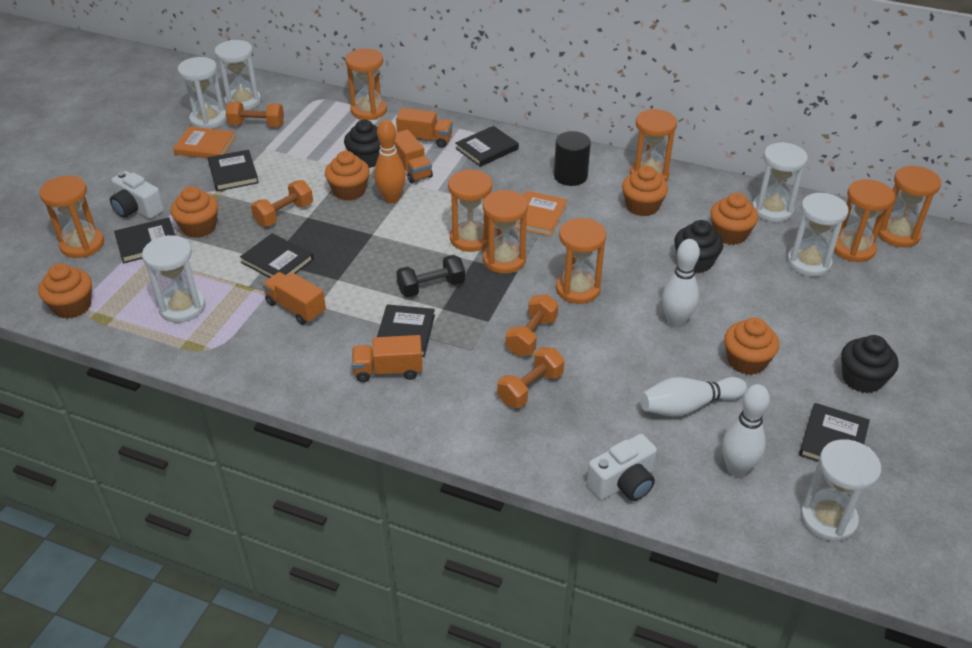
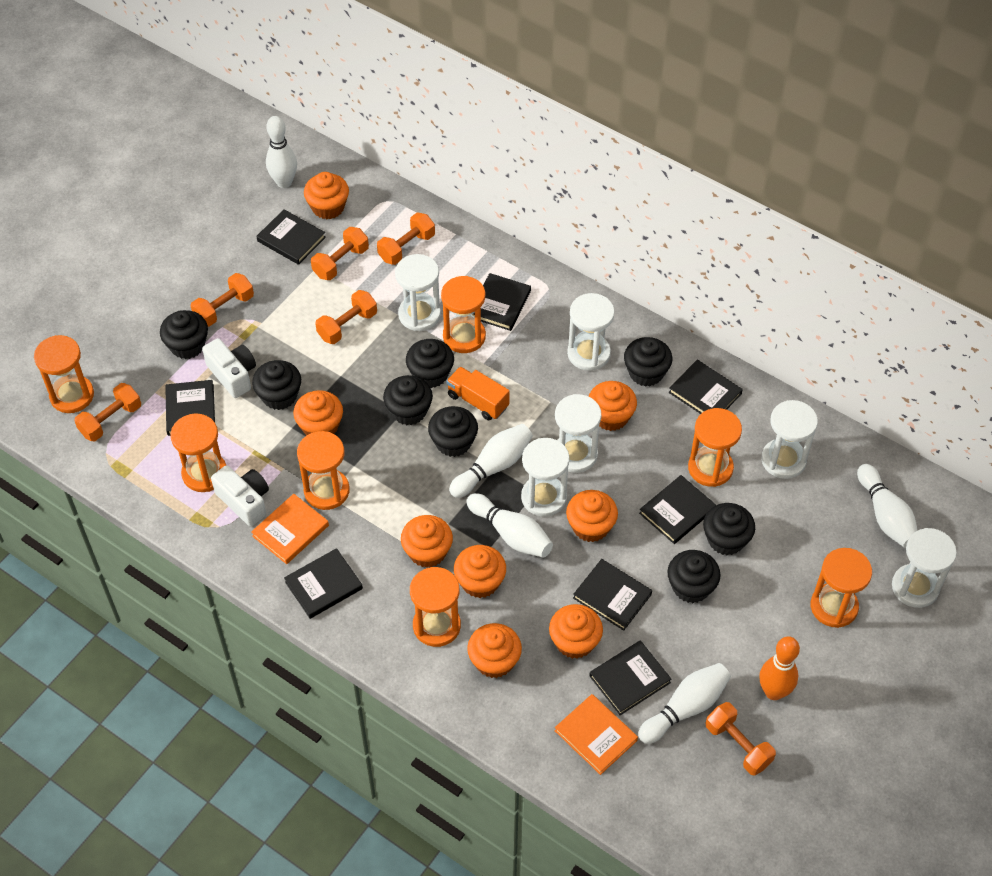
black book: [114,217,175,263] [208,150,259,191] [240,233,314,278] [377,304,435,357] [455,126,519,167] [799,403,870,462] = 6 -> [165,380,215,436] [256,209,326,265] [284,548,363,619] [472,273,531,331] [573,559,652,631] [589,640,671,715] [639,475,716,544] [669,360,743,414] = 8
black cupcake: [344,120,380,168] [674,220,724,273] [841,335,898,393] = 3 -> [160,310,208,359] [252,360,301,410] [383,375,433,425] [406,339,454,388] [428,406,478,457] [624,337,673,387] [667,550,721,603] [703,503,755,555] = 8
black cylinder: [554,131,591,186] = 1 -> none = 0
black dumbbell: [396,255,465,297] = 1 -> none = 0
orange cupcake: [38,263,92,319] [170,186,218,238] [325,151,370,201] [622,166,668,217] [710,193,758,245] [724,317,779,375] = 6 -> [293,390,343,436] [304,172,349,219] [401,515,453,568] [454,545,506,598] [467,623,522,678] [549,604,603,659] [566,490,618,542] [588,381,637,431] = 8
orange dumbbell: [226,102,284,127] [251,180,313,226] [497,347,564,408] [506,294,558,356] = 4 -> [74,383,141,441] [191,273,254,327] [311,227,369,280] [315,290,377,344] [377,213,435,265] [706,702,776,775] = 6
orange hourglass: [39,176,104,258] [345,48,387,120] [448,169,492,252] [483,190,528,274] [556,218,606,304] [630,109,677,181] [834,179,895,262] [878,166,941,247] = 8 -> [34,335,94,413] [170,413,226,492] [297,431,349,510] [410,567,461,647] [441,276,486,353] [688,408,742,487] [811,548,872,628] = 7
orange truck: [262,272,326,325] [352,335,423,382] [394,129,433,183] [396,108,453,148] = 4 -> [446,367,510,420] = 1
white bowling pin: [640,377,747,417] [662,239,700,328] [722,384,770,477] = 3 -> [266,116,297,188] [449,424,533,498] [466,493,553,558] [638,663,731,744] [857,464,918,548] = 5

